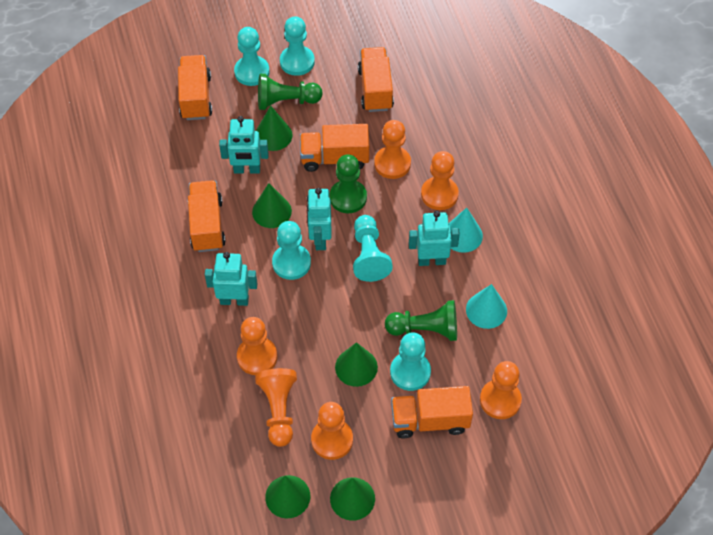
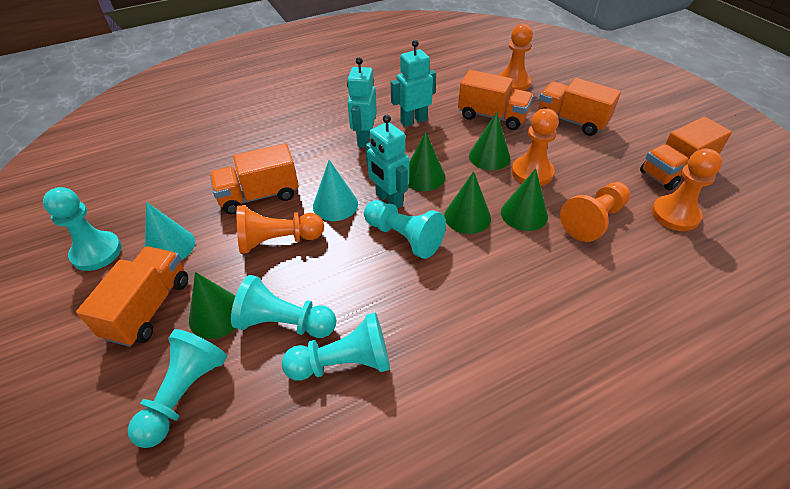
green pawn: [258,74,323,110] [330,154,367,213] [385,300,457,341] = 3 -> none = 0
orange pawn: [237,317,277,375] [255,368,297,447] [311,402,353,460] [374,120,411,179] [421,151,459,210] [480,361,522,419] = 6 -> [237,205,324,254] [498,24,533,92] [512,108,559,186] [560,182,630,242] [652,149,722,231] = 5
turquoise robot: [205,252,257,306] [219,116,269,174] [307,188,332,250] [409,211,460,266] = 4 -> [347,57,377,148] [365,115,409,209] [391,40,436,127] = 3

